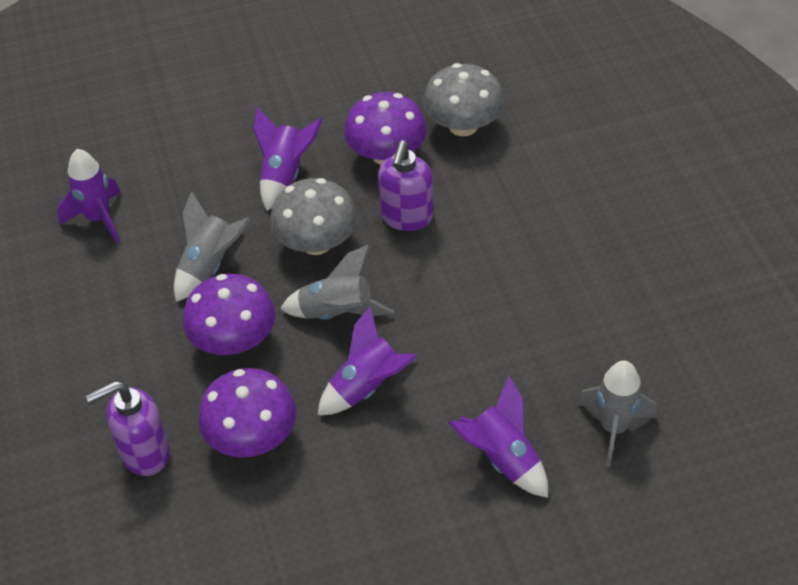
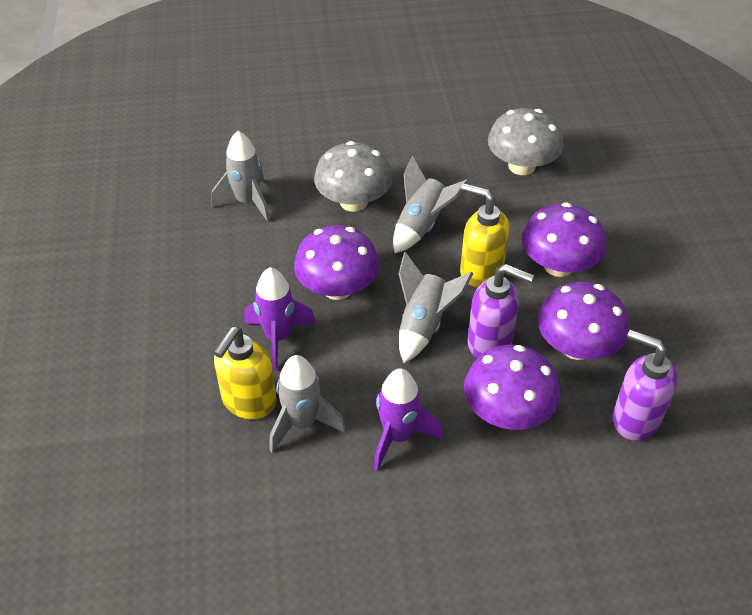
grey rocket: [174,191,251,302] [280,245,394,320] [577,360,657,467] = 3 -> [212,131,270,222] [269,355,346,453] [393,156,469,253] [399,252,473,363] = 4
purple mushroom: [183,274,276,355] [198,368,296,457] [344,92,427,165] = 3 -> [294,225,379,300] [464,345,560,430] [522,202,606,277] [538,282,629,360] = 4
purple rocket: [57,149,121,243] [253,107,323,211] [318,307,417,415] [448,376,548,498] = 4 -> [244,267,316,371] [374,369,443,471] = 2
yellow soap dispenser: none = 0 -> [214,327,277,419] [460,183,509,287] = 2

